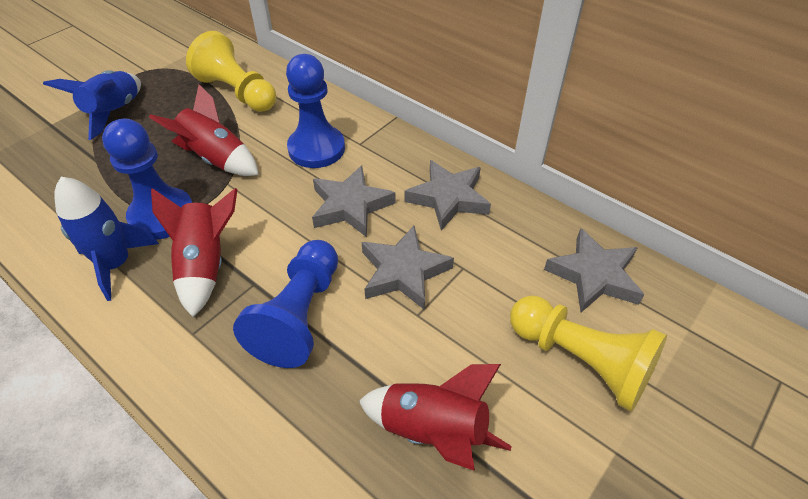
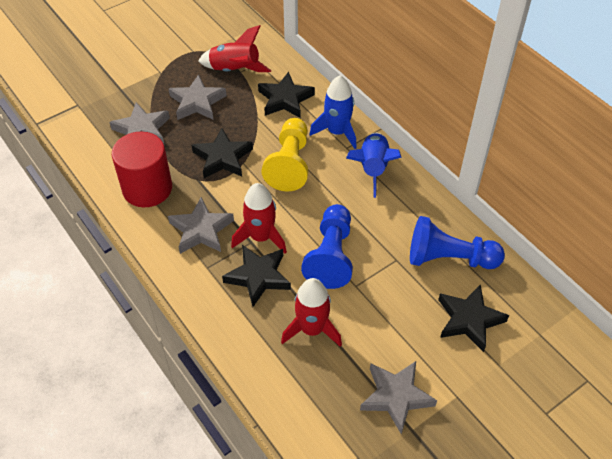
black star: none = 0 -> [192,128,253,178] [222,245,291,307] [258,72,315,118] [438,284,509,352] = 4
blue pawn: [102,119,192,240] [233,240,338,368] [286,54,345,168] = 3 -> [301,204,353,289] [410,216,505,269] = 2
red cylinder: none = 0 -> [112,132,172,207] = 1
yellow pawn: [186,31,276,112] [510,295,667,411] = 2 -> [262,118,308,191] = 1

